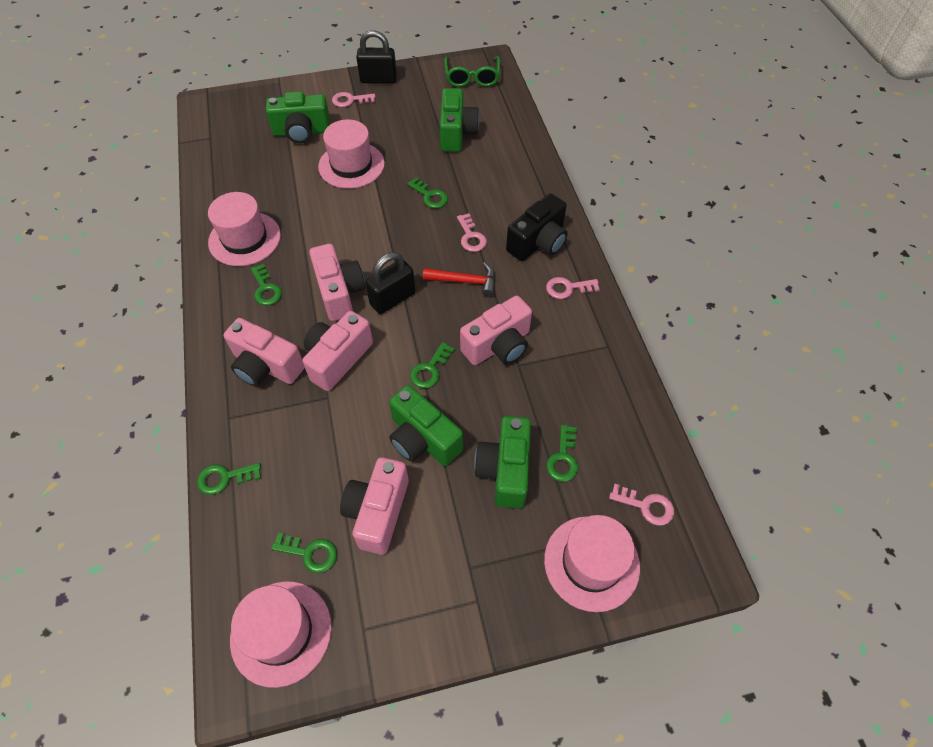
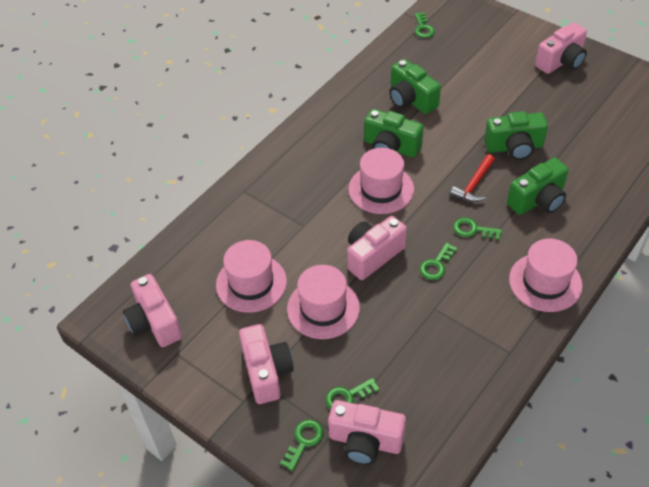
black camera: [506,193,568,261] = 1 -> none = 0
black padlock: [356,30,397,84] [365,252,415,314] = 2 -> none = 0
green glasses: [444,56,500,87] = 1 -> none = 0
green key: [197,463,261,495] [251,264,282,305] [271,533,337,573] [407,177,448,208] [410,342,455,388] [546,425,578,482] = 6 -> [280,420,324,471] [326,378,379,410] [414,12,435,38] [420,242,457,280] [453,217,502,240] = 5
pink key: [332,92,376,107] [457,213,487,252] [546,277,600,299] [609,484,674,526] = 4 -> none = 0

